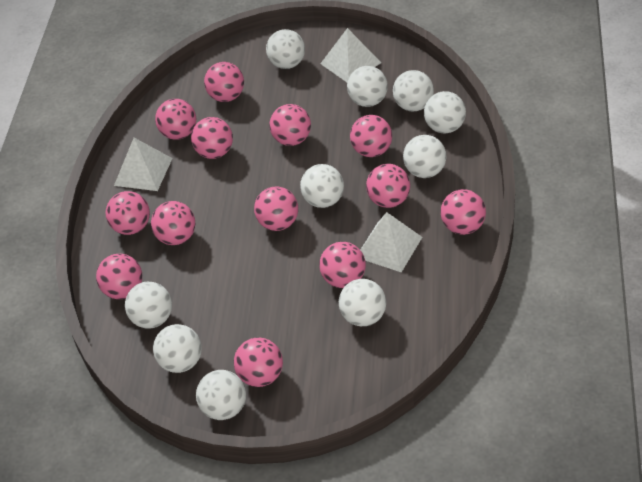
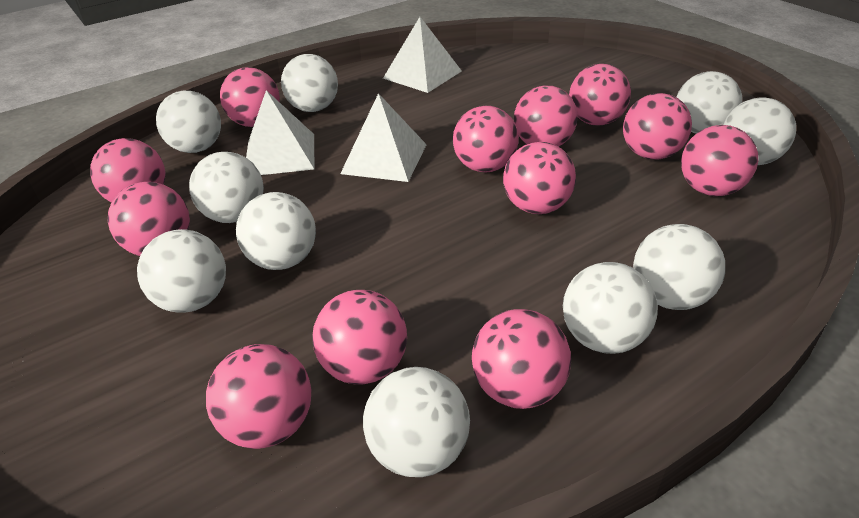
pink ball: [96,254,142,299] [105,191,150,235] [151,201,195,245] [155,99,196,140] [191,117,233,159] [204,62,244,102] [234,338,283,387] [254,186,298,231] [269,104,311,146] [319,242,366,288] [350,115,392,157] [366,164,410,208] [440,189,486,235] = 13 -> [90,138,166,202] [108,182,190,256] [206,344,312,449] [220,67,280,127] [313,290,407,385] [453,106,519,172] [472,309,571,409] [503,142,576,214] [514,85,578,147] [569,64,631,126] [623,93,692,159] [681,125,758,196] = 12

